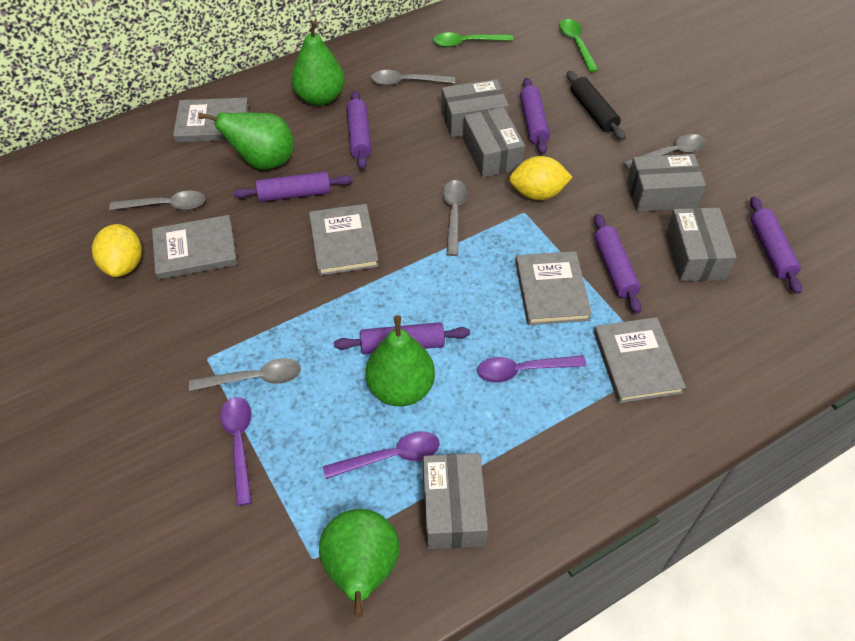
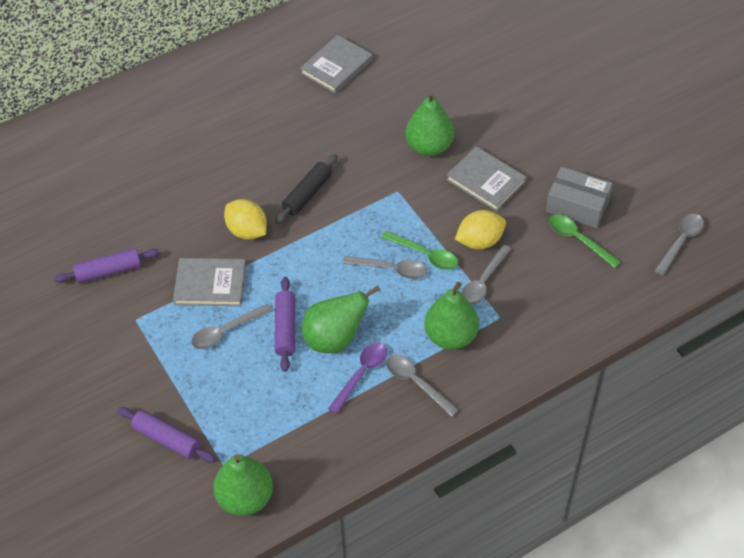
grey book: [152,215,237,280] [173,98,249,142] [309,204,379,276] [515,251,592,325] [594,317,686,403] = 5 -> [173,258,246,306] [300,35,373,94] [446,146,527,212] = 3
grey box: [423,453,488,549] [441,79,509,138] [463,107,525,178] [627,154,706,212] [666,208,736,281] = 5 -> [546,167,613,228] = 1
purple rolling pin: [233,171,353,202] [334,322,470,354] [347,91,371,169] [520,78,550,154] [594,214,642,314] [750,196,802,294] = 6 -> [54,248,160,283] [117,407,215,462] [275,277,295,372] = 3
purple spoon: [220,397,252,506] [323,431,440,479] [477,355,587,383] = 3 -> [328,342,387,414] = 1

